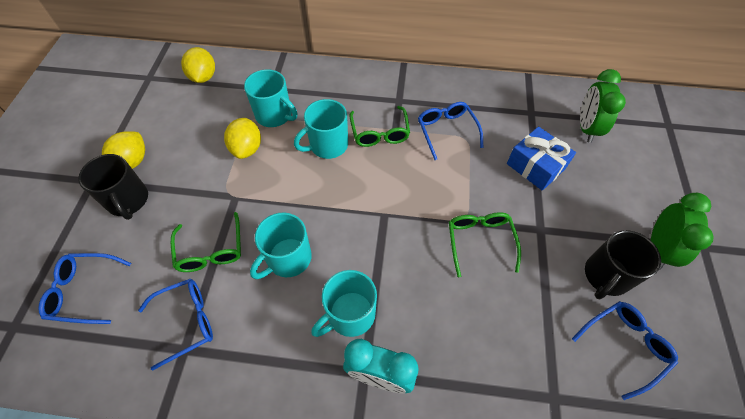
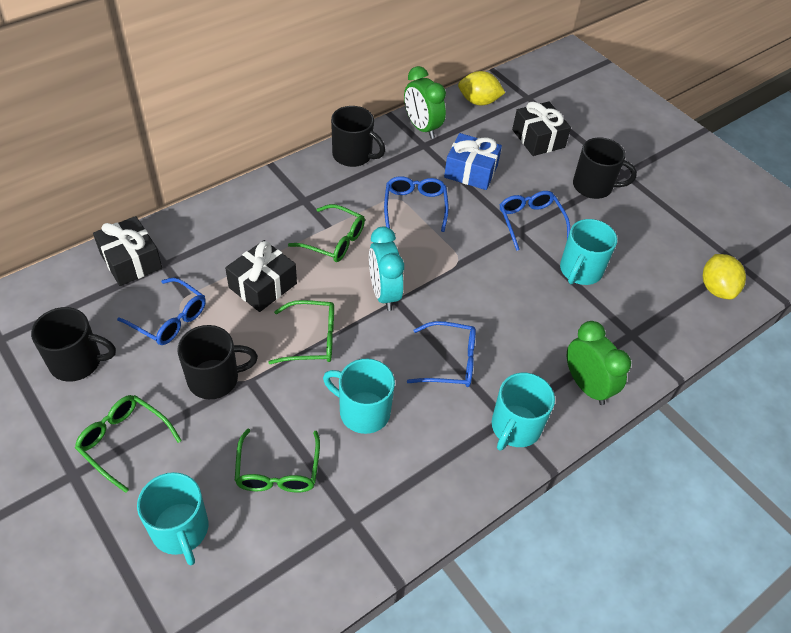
black gift: none = 0 -> [93,216,162,286] [225,240,297,312] [512,102,571,156] = 3
black mug: [78,154,148,220] [585,230,661,299] = 2 -> [31,307,116,382] [177,325,258,399] [331,106,385,167] [573,137,637,199] = 4
green glasses: [171,212,241,272] [350,106,410,147] [449,212,521,277] = 3 -> [75,395,182,493] [235,429,320,493] [268,300,334,364] [288,204,365,262] = 4
yellow lemon: [102,131,145,169] [181,47,215,83] [224,118,261,159] = 3 -> [458,71,505,105] [703,254,746,299] = 2

